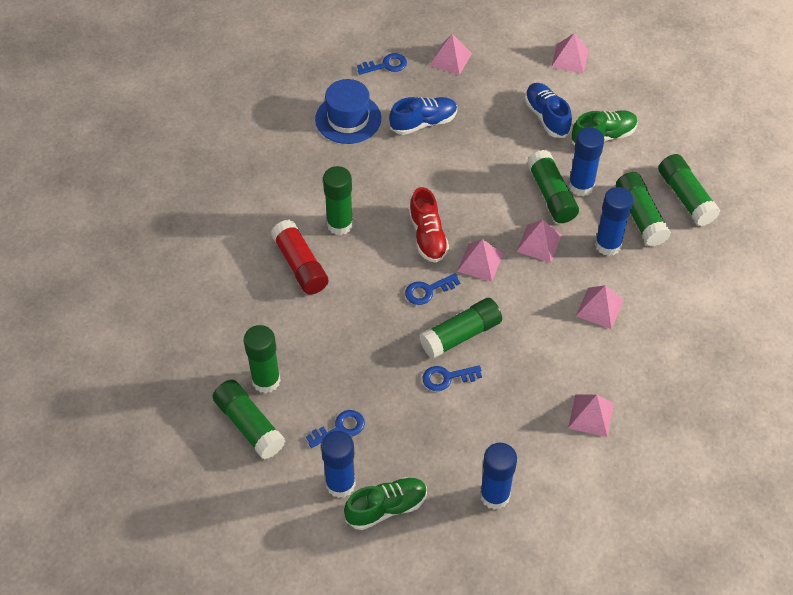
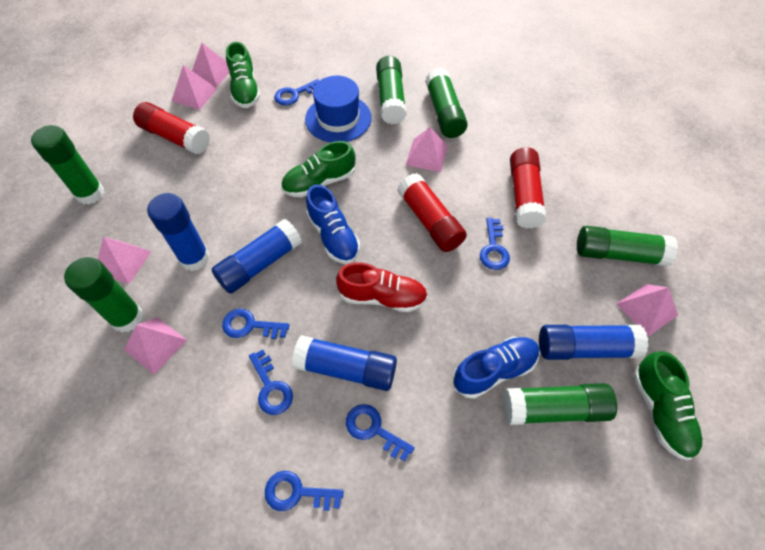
blue key: [306,410,365,448] [357,53,407,75] [405,273,460,305] [422,365,482,391] = 4 -> [222,309,289,339] [249,349,293,415] [265,471,344,511] [274,79,320,105] [346,404,415,461] [480,218,510,270] = 6
green glue stick: [212,380,285,459] [244,325,281,393] [323,166,353,235] [419,298,502,359] [527,150,579,223] [616,172,671,247] [658,154,720,226] = 7 -> [31,125,104,205] [64,257,144,333] [376,56,407,124] [425,68,468,138] [503,383,617,425] [577,226,678,266] = 6
green shoe: [344,477,427,530] [571,110,638,145] = 2 -> [226,42,260,108] [281,141,355,197] [633,351,703,461] = 3
red glue stick: [271,219,328,294] = 1 -> [133,102,210,154] [397,173,467,252] [510,147,547,228] = 3

